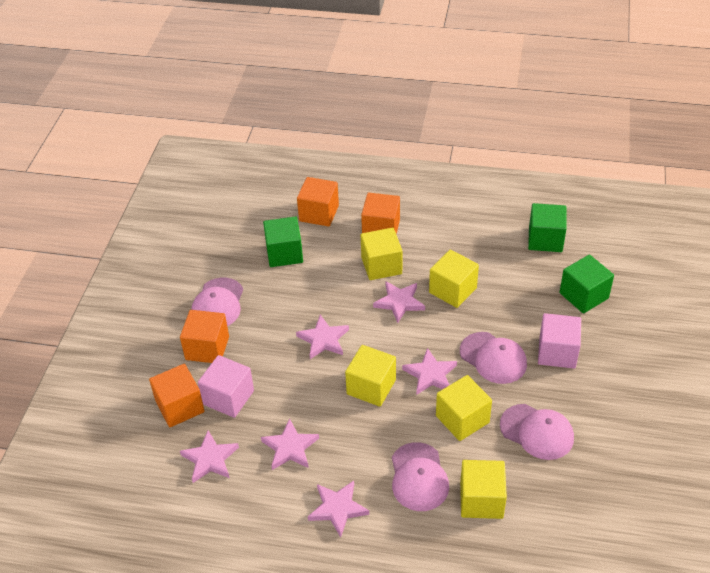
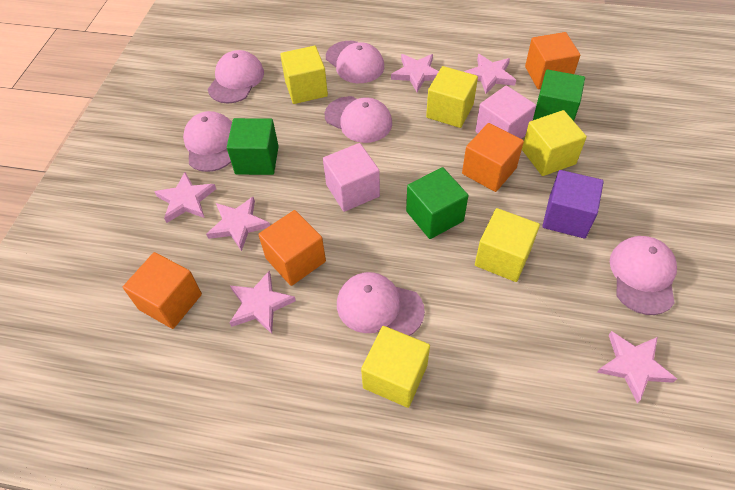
pink cap: [191,278,243,326] [392,442,449,511] [460,332,527,384] [500,404,574,460] = 4 -> [183,111,232,172] [208,50,264,103] [325,96,392,143] [326,41,384,83] [337,272,425,336] [610,236,677,315] = 6
purple cube: none = 0 -> [542,170,604,239] = 1

